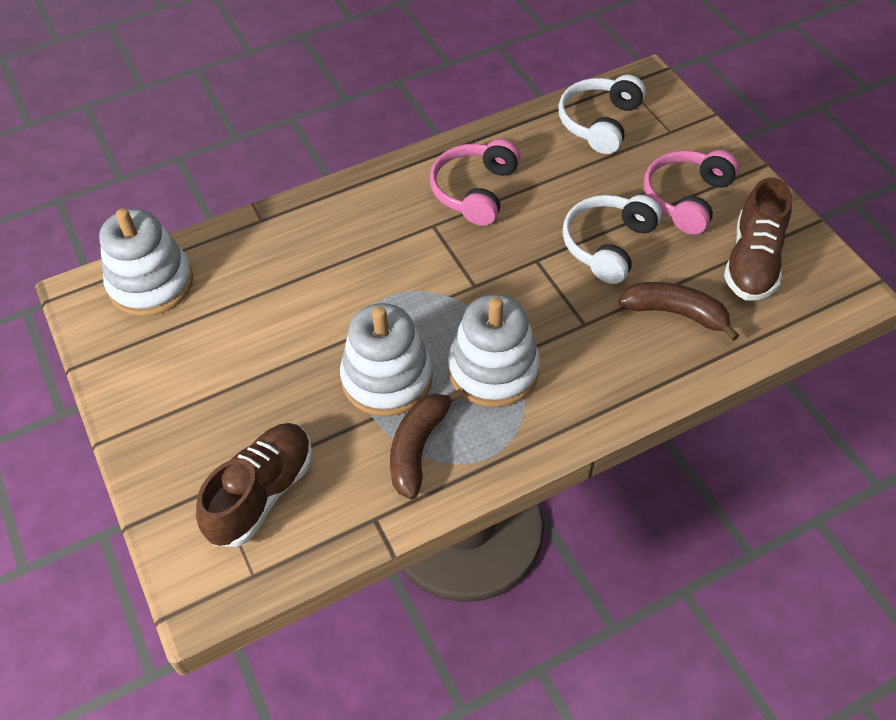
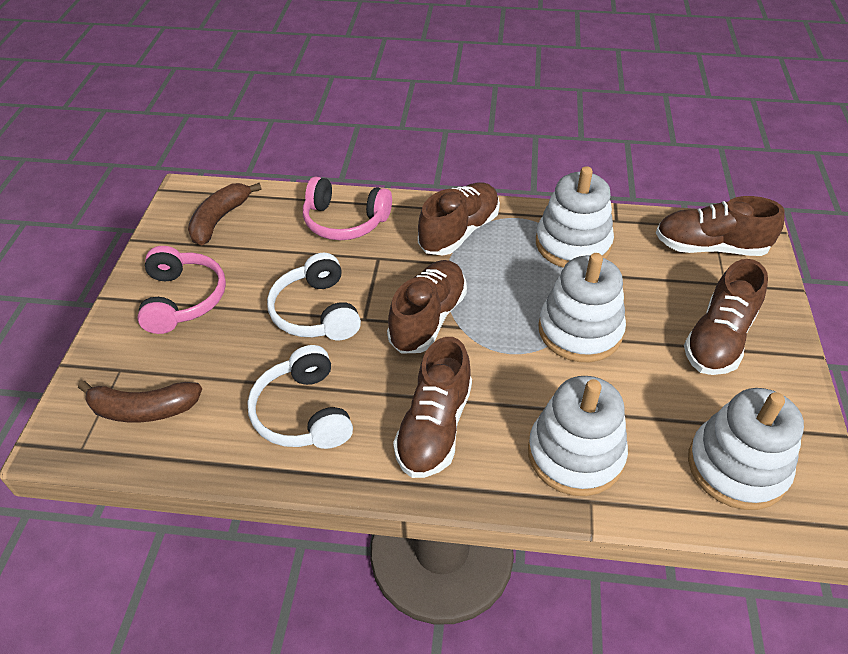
brown shoe: [196,423,312,547] [724,178,792,301] = 2 -> [387,260,467,354] [393,337,472,478] [418,182,500,256] [656,196,784,256] [684,259,768,375] = 5
white stacking toy: [99,208,193,316] [340,303,433,416] [448,294,540,407] = 3 -> [528,376,628,496] [536,166,614,268] [538,253,626,362] [688,388,804,510] = 4

